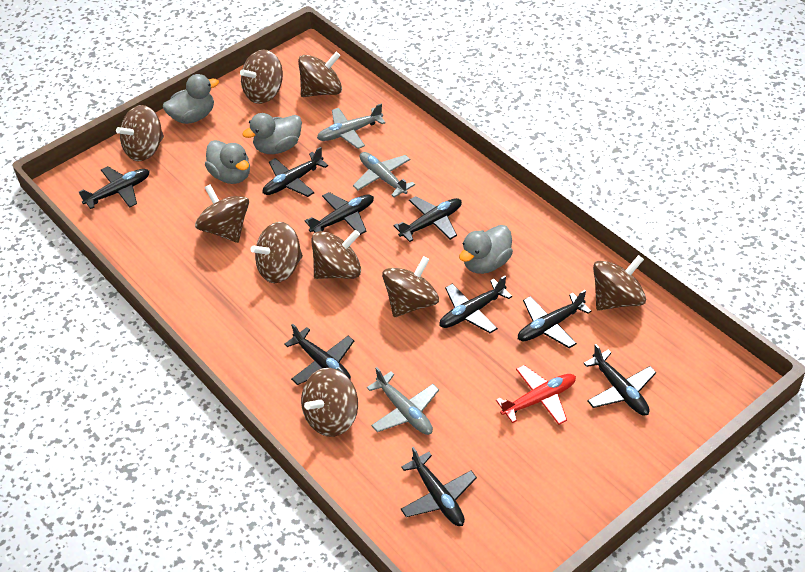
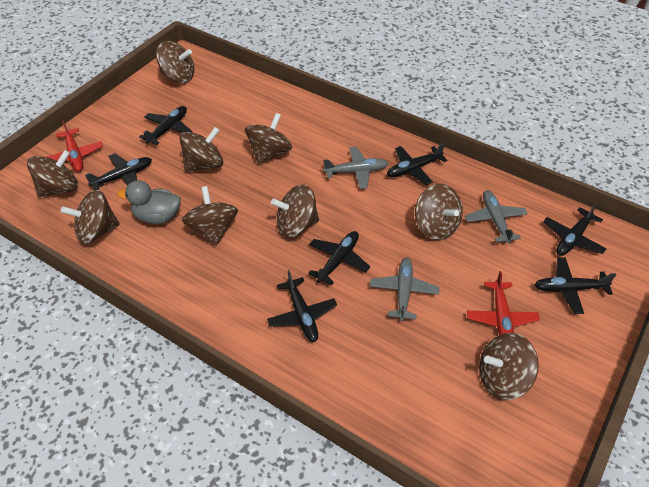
black plane: [79,166,150,209] [263,147,328,197] [284,323,354,385] [305,192,374,235] [393,196,462,242] [401,447,477,526] [440,276,512,333] [518,290,592,348] [583,344,656,415] = 9 -> [85,153,152,190] [139,106,192,145] [267,270,337,342] [308,231,370,286] [387,143,448,185] [535,257,617,314] [543,203,607,256] = 7
grey duck: [163,74,219,124] [205,140,250,184] [242,113,302,154] [459,225,513,274] = 4 -> [117,180,181,224] = 1
red plane: [496,365,576,425] = 1 -> [46,120,103,171] [467,271,540,335] = 2

